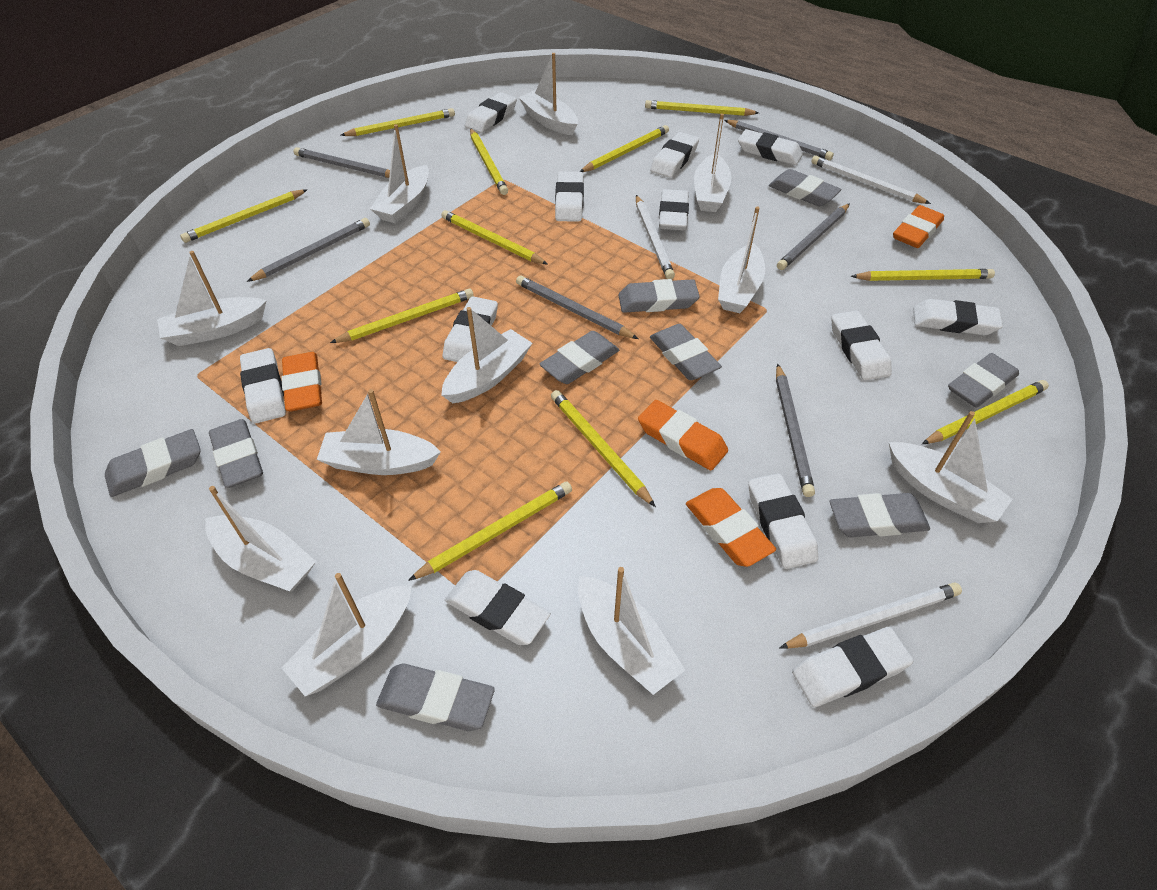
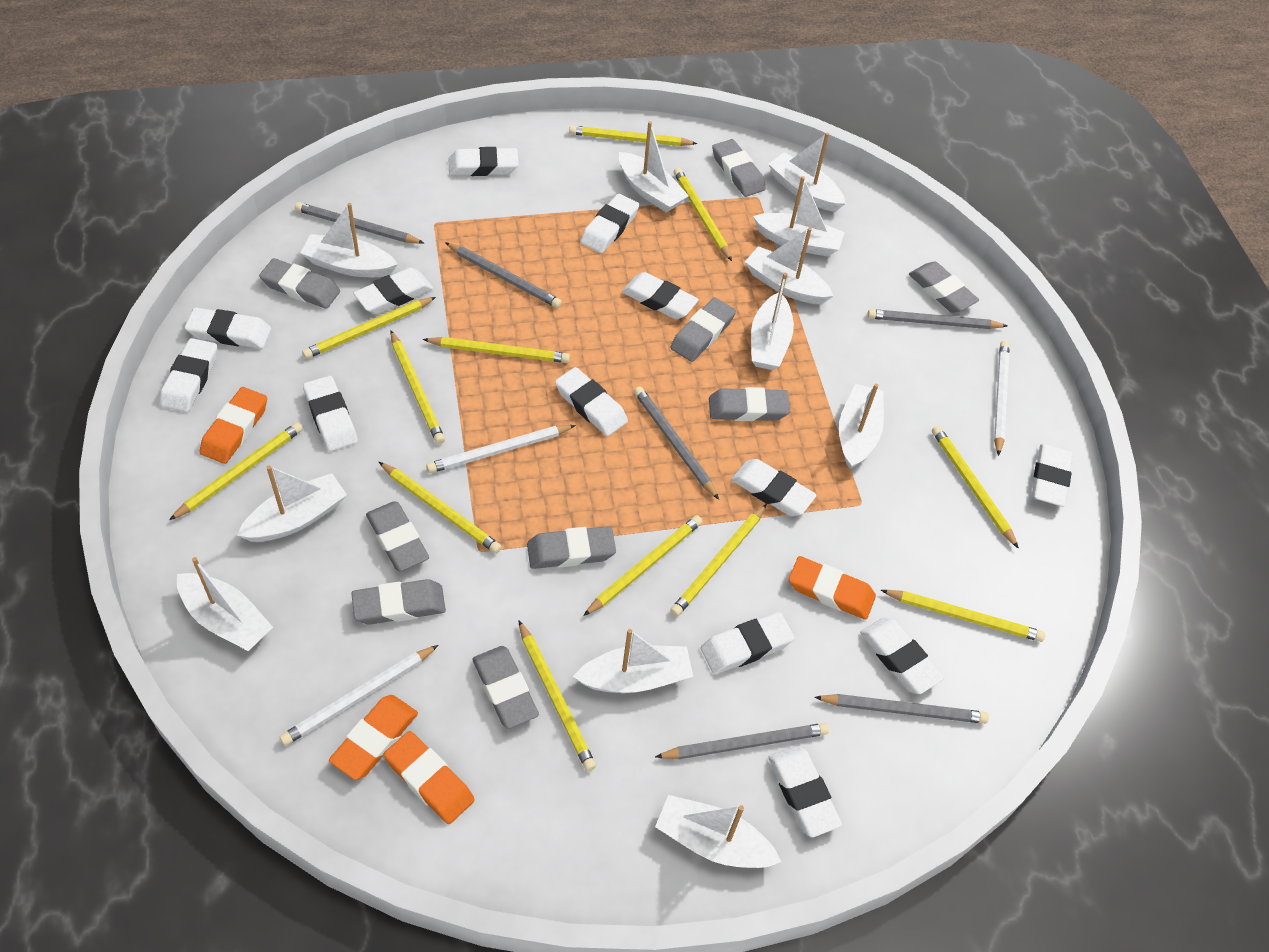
white eraser: [240,348,286,424] [443,296,498,362] [445,570,551,645] [465,92,517,133] [555,172,584,222] [650,132,699,178] [659,189,689,230] [738,129,803,165] [748,473,818,569] [792,627,913,707] [831,311,892,380] [913,299,1003,335] = 12 -> [160,338,217,412] [185,308,271,349] [303,376,358,452] [354,267,433,314] [449,147,518,176] [555,367,628,436] [580,194,639,253] [622,272,699,320] [700,612,795,674] [731,459,817,516] [768,746,842,837] [860,617,944,694] [1032,444,1073,507] = 13
yellow pencil: [180,189,308,243] [330,289,474,343] [340,108,455,136] [408,482,572,581] [441,210,548,265] [470,128,508,195] [551,390,656,507] [580,125,669,172] [645,100,759,116] [851,269,995,281] [922,380,1049,444] = 11 -> [169,422,303,520] [302,297,436,359] [379,462,502,554] [391,331,445,444] [423,337,570,363] [518,620,596,771] [569,125,697,146] [583,515,703,616] [670,504,767,617] [674,168,732,261] [881,590,1045,642] [932,426,1019,549] = 12

